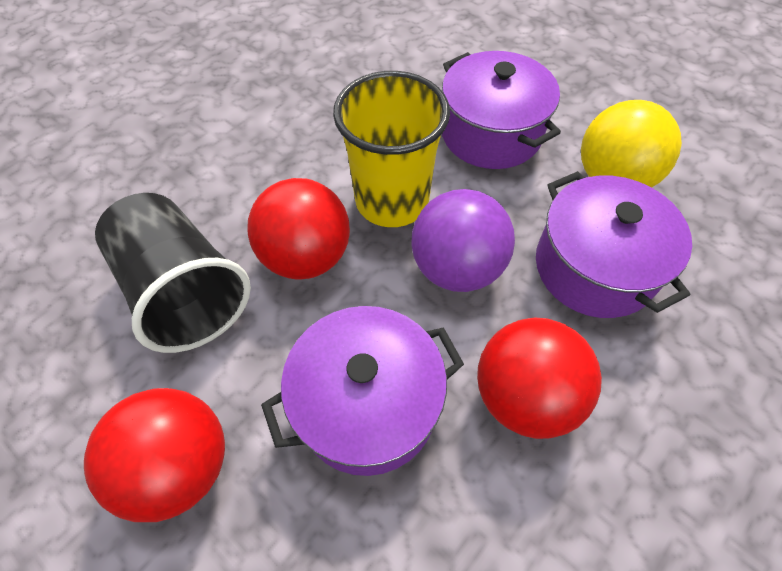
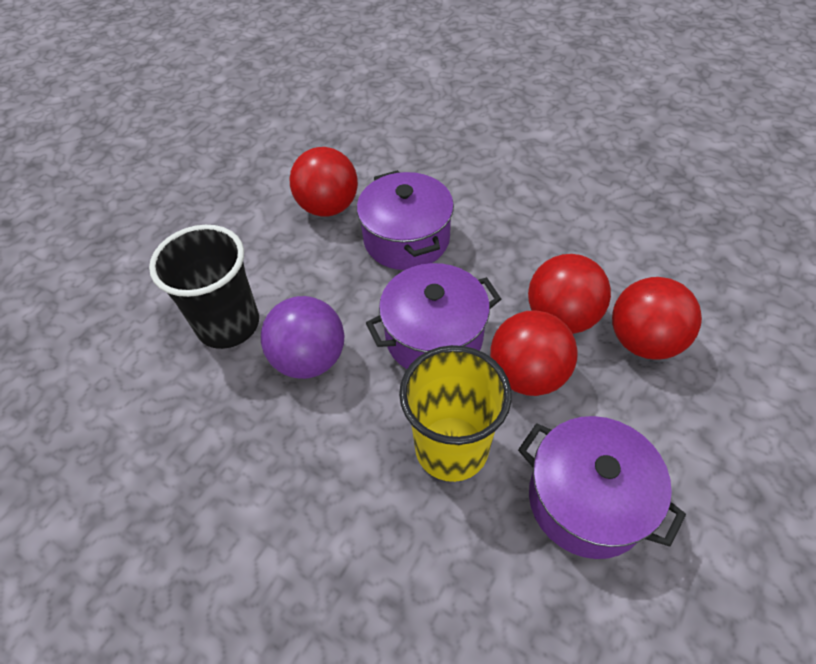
red ball: [84,388,225,522] [247,178,350,279] [477,317,602,439] = 3 -> [290,147,358,217] [490,311,578,396] [528,254,611,334] [612,277,702,360] = 4
yellow ball: [581,100,682,187] = 1 -> none = 0

